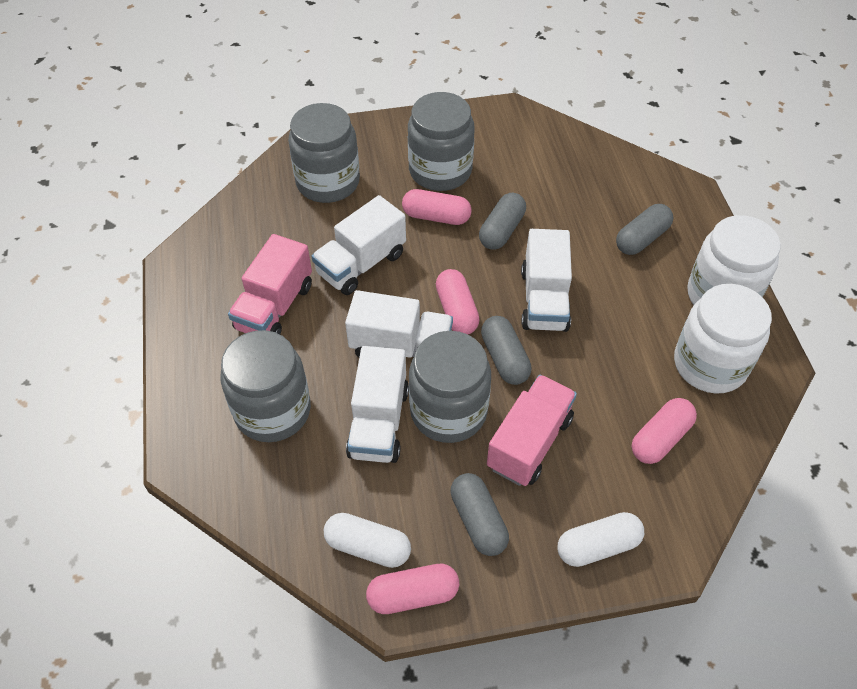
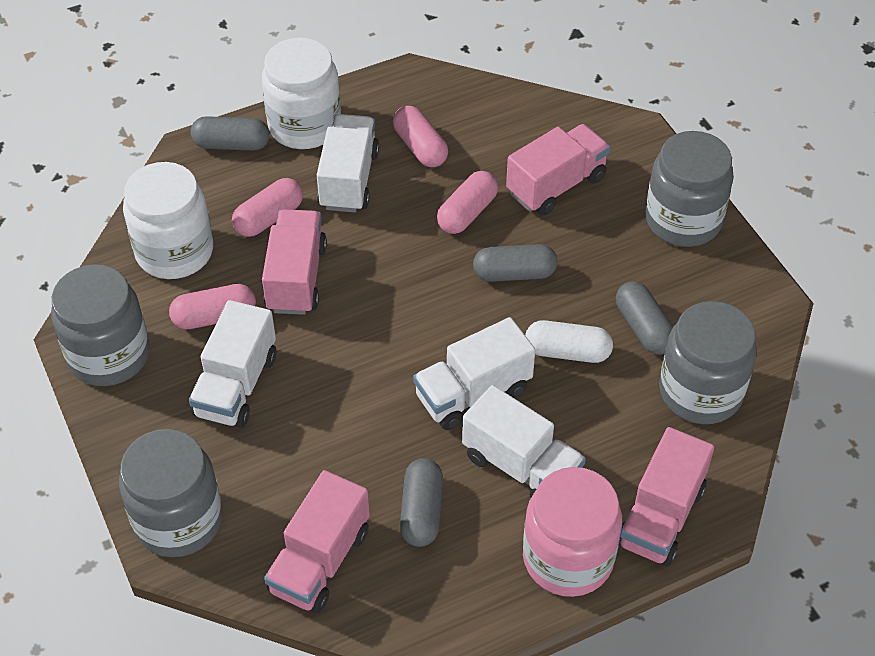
pink jar: none = 0 -> [523,467,622,597] = 1
pink truck: [228,234,312,334] [487,375,577,486] = 2 -> [262,209,327,315] [264,470,370,613] [506,124,610,215] [619,427,714,566] = 4
white capsule: [324,513,411,568] [557,512,644,567] = 2 -> [525,320,613,363] = 1

